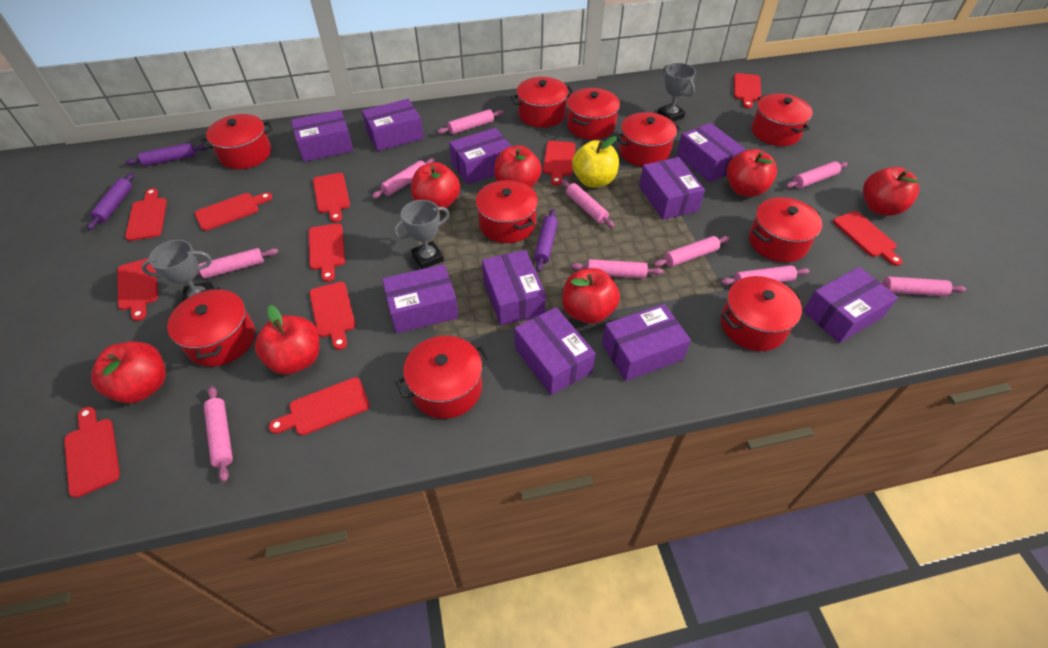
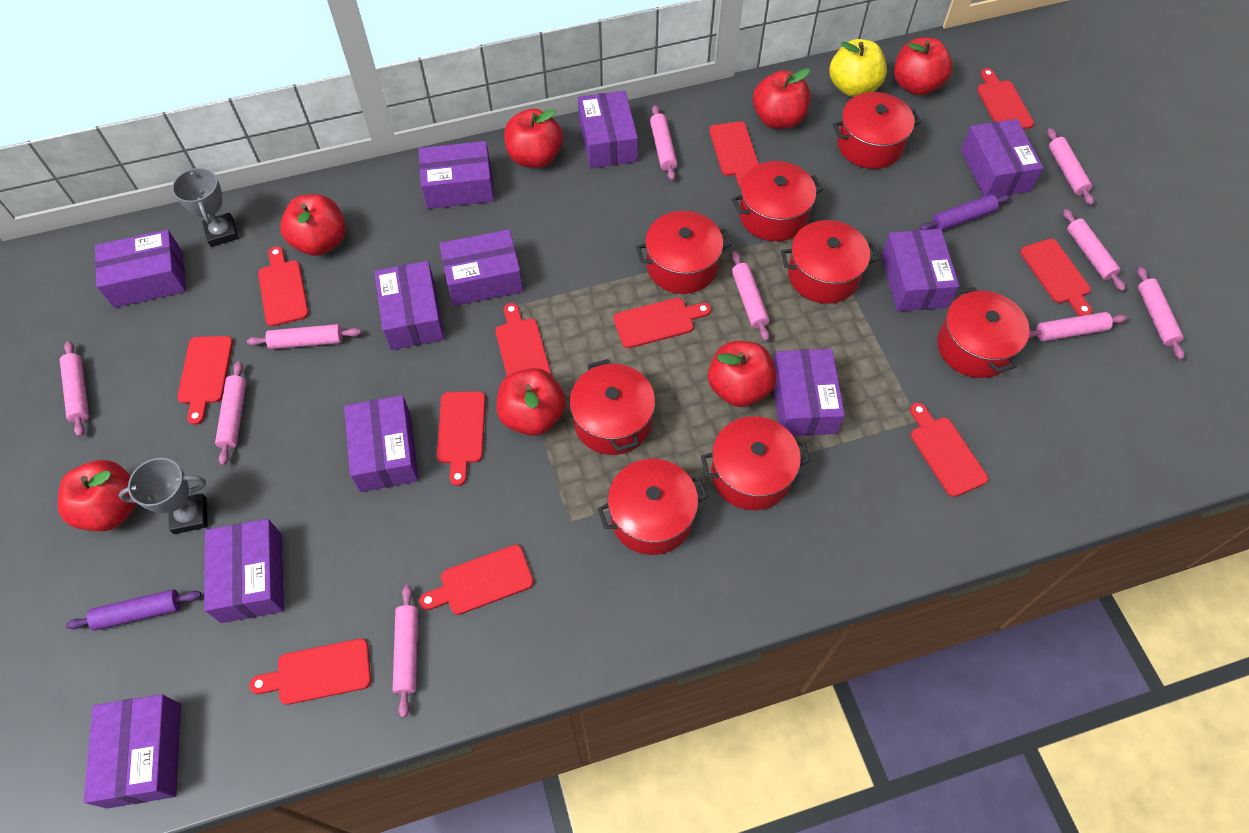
grey trophy: [141,240,214,302] [393,200,449,269] [657,63,696,121] = 3 -> [119,458,208,534] [172,167,239,247] = 2
purple box: [291,110,353,162] [362,99,424,151] [382,264,459,334] [449,128,511,184] [482,250,546,326] [514,307,596,395] [602,304,691,381] [639,157,705,220] [677,123,746,182] [803,267,898,343] = 10 -> [83,694,181,809] [95,230,186,308] [204,519,284,623] [344,395,419,492] [374,261,445,350] [419,141,494,209] [439,229,523,306] [578,91,638,168] [773,349,845,436] [881,229,959,312] [961,119,1043,197] = 11
purple rolling pin: [87,173,134,230] [125,143,208,166] [534,209,558,272] = 3 -> [66,589,202,631] [920,195,1010,231] = 2
red pot: [167,287,255,366] [201,114,273,169] [395,336,490,419] [476,180,538,243] [511,77,573,128] [567,88,620,140] [616,112,681,167] [721,276,803,351] [749,197,822,262] [751,93,813,146] = 10 -> [569,359,655,455] [597,459,708,555] [636,211,732,294] [701,416,810,510] [732,161,823,241] [781,220,879,304] [833,92,921,169] [937,287,1030,378] = 8

